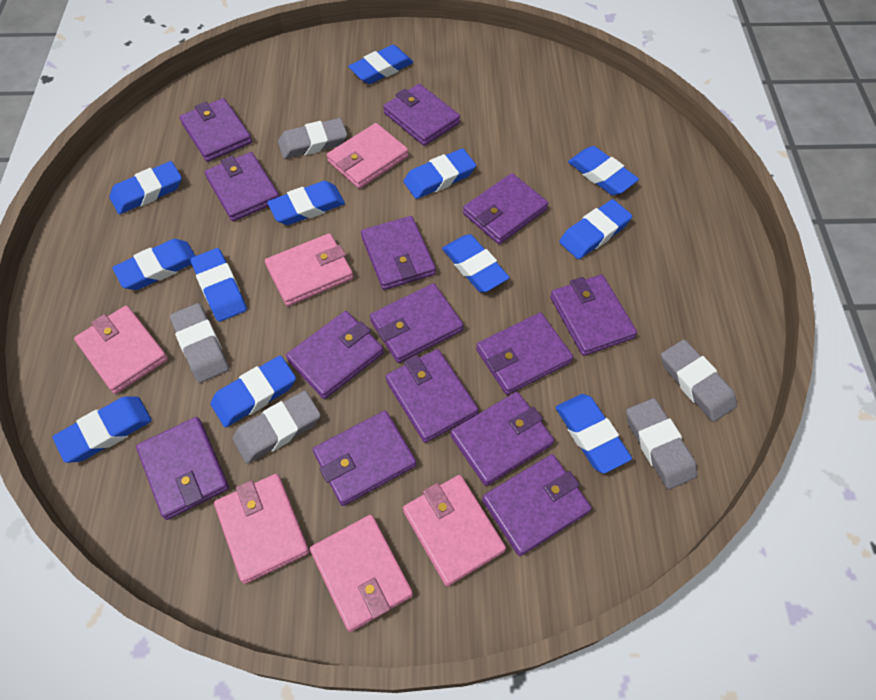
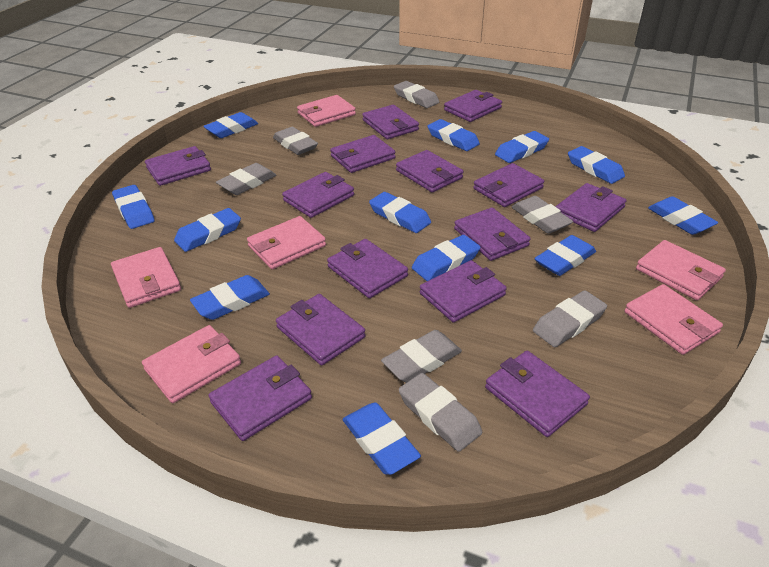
grey eraser: [170,303,229,383] [232,391,321,464] [278,118,347,159] [626,398,697,489] [661,339,737,422] = 5 -> [216,163,276,195] [273,127,318,155] [381,330,462,383] [394,81,439,108] [399,373,482,452] [512,196,573,234] [533,290,607,347] = 7

